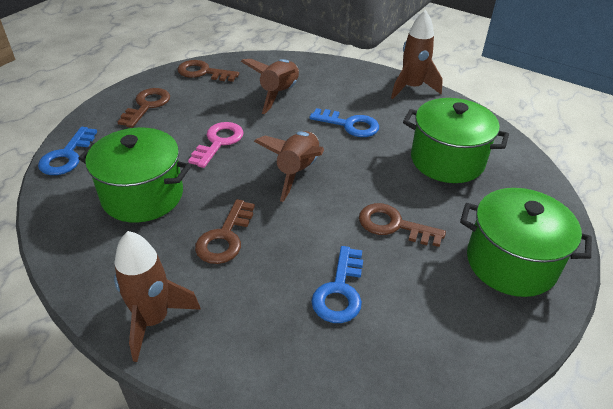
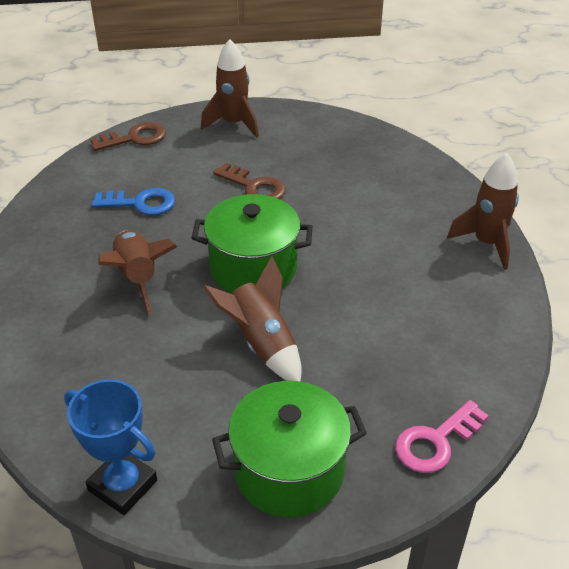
blue key: [38,127,97,175] [310,108,379,137] [311,246,363,323] = 3 -> [92,188,175,215] = 1
blue trophy: none = 0 -> [64,379,157,515] = 1
brown key: [117,88,170,128] [177,60,239,82] [195,199,255,264] [359,203,446,247] = 4 -> [90,122,166,151] [213,163,286,199] = 2
green pot: [78,128,191,223] [403,98,509,183] [460,188,592,297] = 3 -> [191,194,313,293] [212,381,367,517] = 2

